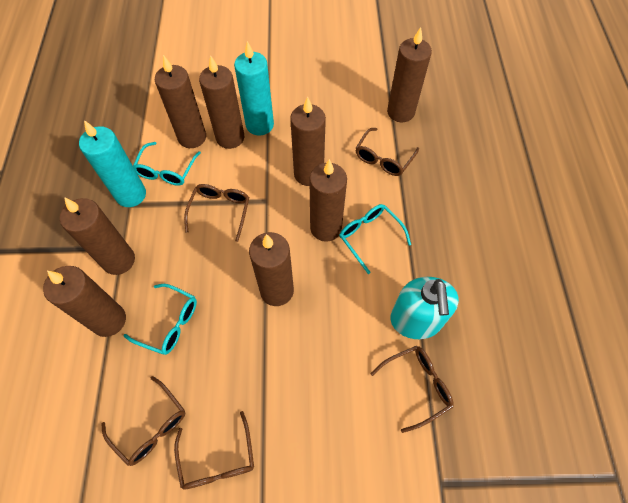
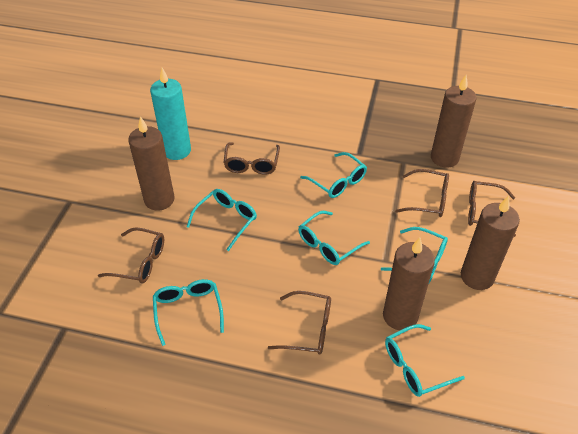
brown candle: [43,266,126,337] [60,197,135,275] [155,55,206,148] [199,55,244,149] [249,232,294,306] [290,97,326,186] [309,159,347,242] [387,27,432,122] = 8 -> [128,116,174,211] [383,237,435,330] [431,75,477,168] [461,196,520,290] = 4
turquoise candle: [79,120,146,207] [234,41,274,136] = 2 -> [150,68,191,160] = 1
turquoise glasses: [123,284,197,355] [133,142,201,186] [339,204,411,274] = 3 -> [153,279,224,346] [187,189,257,251] [298,211,370,265] [300,152,367,198] [381,227,448,283] [385,324,465,397] = 6
turquoise soap dispenser: [390,277,459,339] = 1 -> none = 0

